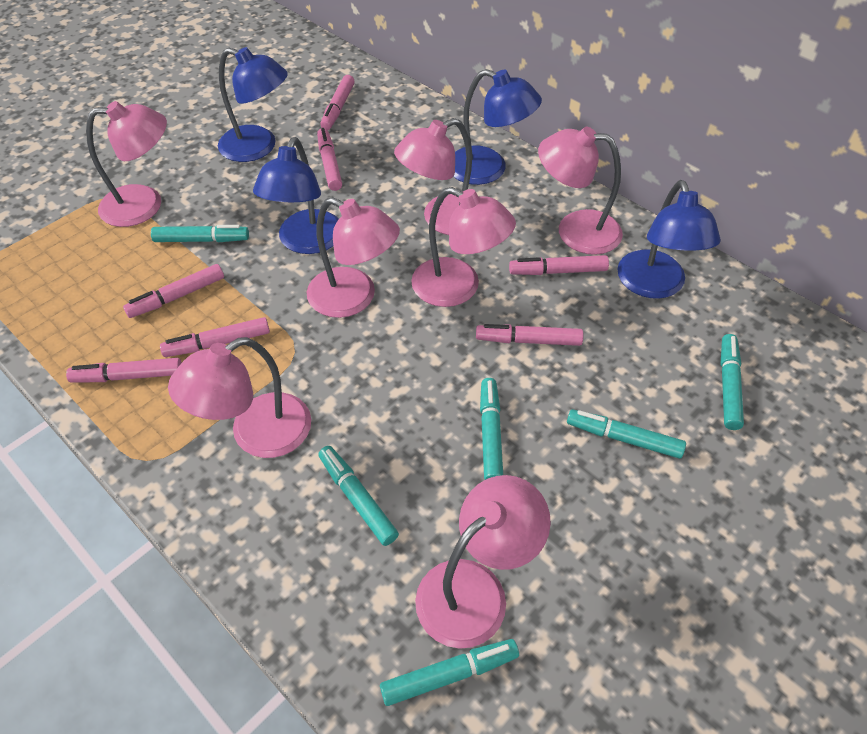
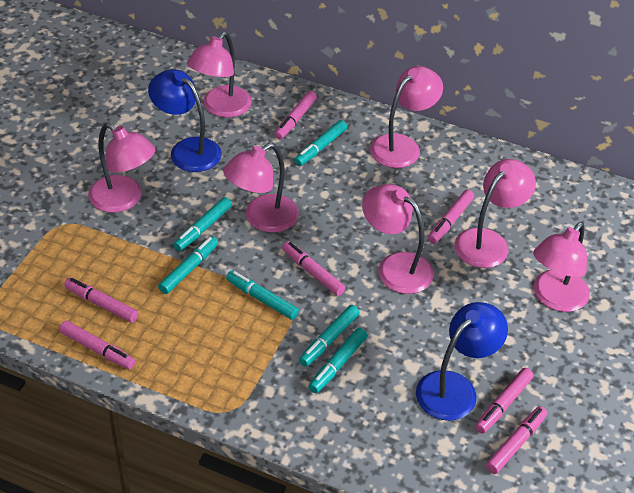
blue lamp: [218,47,288,162] [253,137,339,254] [453,69,542,185] [618,180,721,299] = 4 -> [148,69,222,172] [416,302,508,421] = 2

